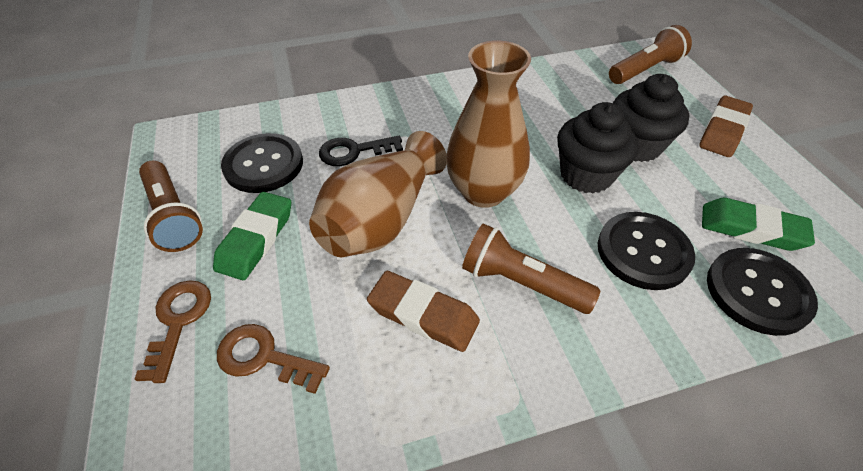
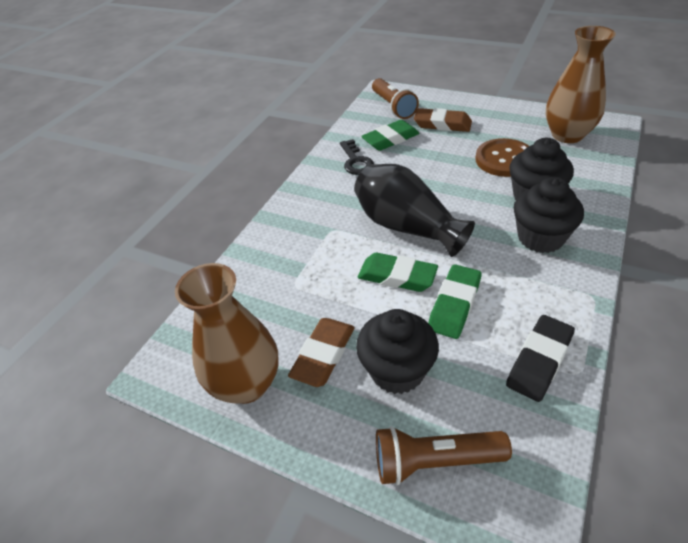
black button: [221,133,303,193] [598,212,695,290] [707,248,818,336] = 3 -> none = 0
black cupcake: [557,102,638,194] [613,74,690,162] = 2 -> [356,309,439,394] [509,138,574,200] [514,177,584,253] = 3
black eraser: none = 0 -> [506,315,575,402] = 1
black vase: none = 0 -> [354,164,475,257] = 1
brown button: none = 0 -> [475,138,529,177] = 1
brown flashlight: [139,161,203,252] [462,223,600,314] [609,25,692,84] = 3 -> [372,78,419,119] [376,426,512,485] = 2
brown key: [135,280,211,383] [217,324,330,394] = 2 -> none = 0
green eraser: [213,192,291,280] [702,198,815,251] = 2 -> [358,253,438,292] [361,120,419,151] [428,264,481,339] = 3

